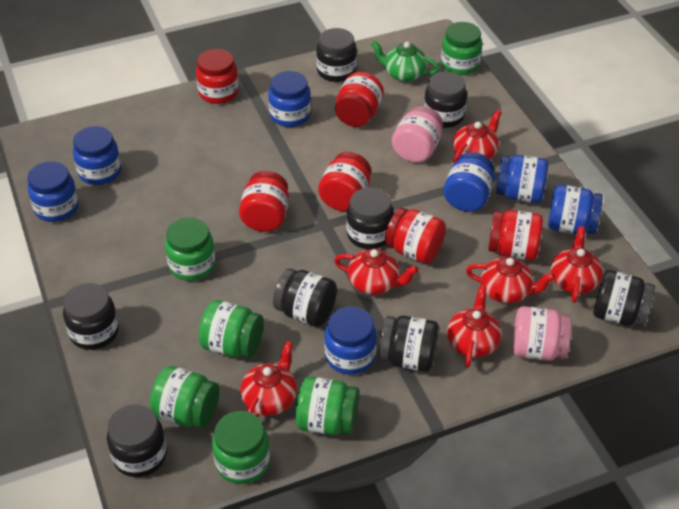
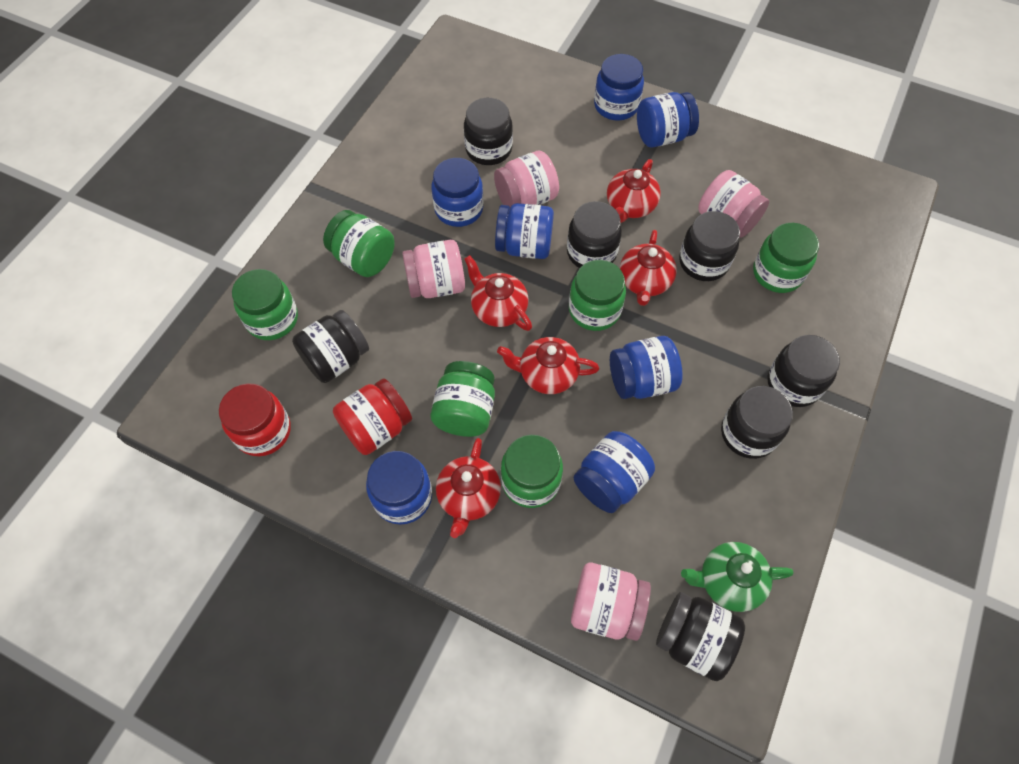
black jar: [63,283,119,350] [107,404,167,477] [273,268,337,327] [316,28,357,82] [347,187,394,249] [379,316,439,372] [424,72,467,128] [593,270,655,327] = 8 -> [292,310,369,383] [464,98,513,165] [567,201,622,268] [656,592,745,681] [679,211,740,281] [721,386,793,459] [767,335,840,407] = 7
pink jar: [392,106,443,163] [513,306,572,361] = 2 -> [402,240,465,298] [494,151,559,208] [571,563,651,641] [698,170,769,238] = 4
red jar: [196,49,239,104] [239,171,289,232] [318,152,371,211] [335,72,384,127] [385,207,446,264] [488,210,543,261] = 6 -> [219,384,291,456] [333,378,412,455] = 2
red teapot: [240,341,297,417] [334,249,419,295] [447,285,501,368] [453,109,502,163] [466,257,555,304] [551,226,603,303] = 6 -> [436,438,501,538] [464,255,532,331] [497,337,599,394] [607,159,661,223] [620,230,677,306] = 5

